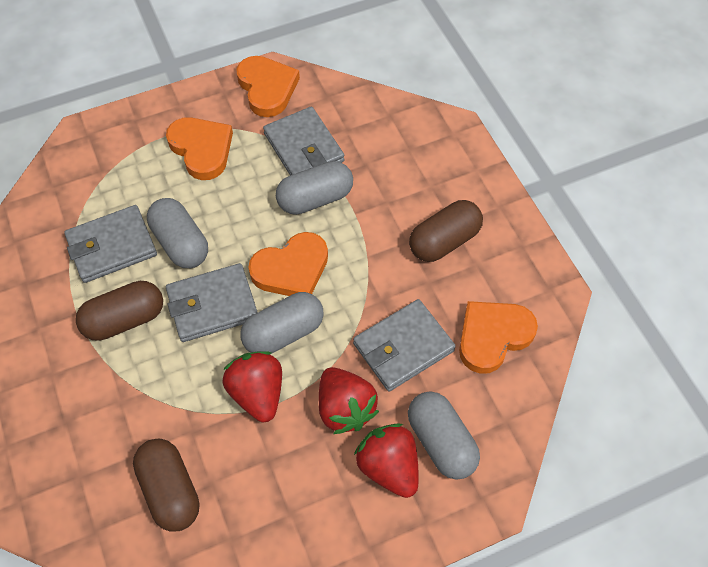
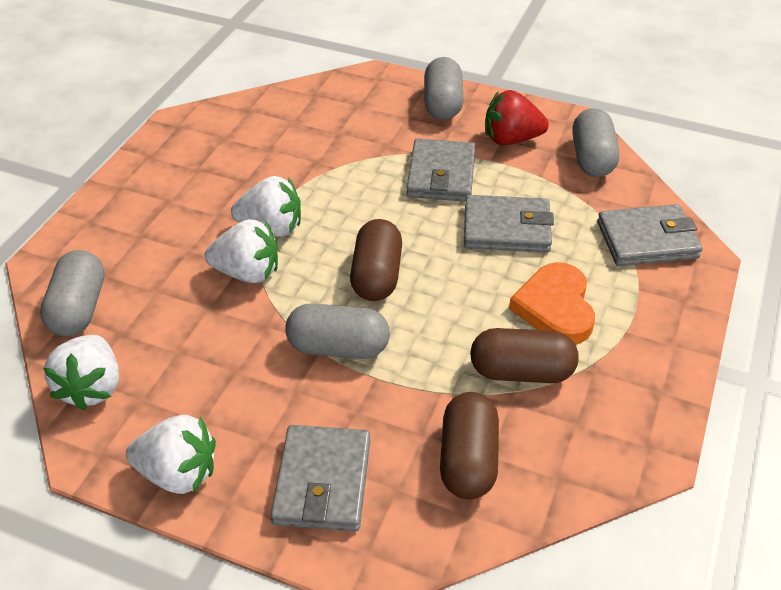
orange heart: [166,117,233,180] [236,56,300,117] [248,232,328,296] [459,301,538,374] = 4 -> [509,262,595,344] = 1
red strawberry: [223,351,282,422] [319,367,379,434] [354,423,419,498] = 3 -> [485,90,549,145] = 1
white strawberry: none = 0 -> [43,335,119,411] [126,415,216,494] [205,219,278,283] [231,176,301,237] = 4

